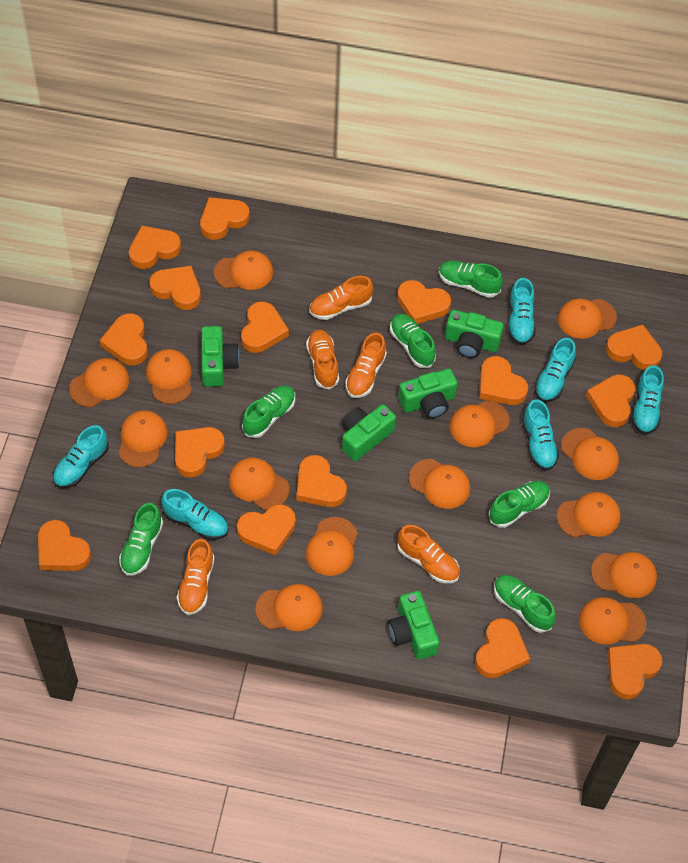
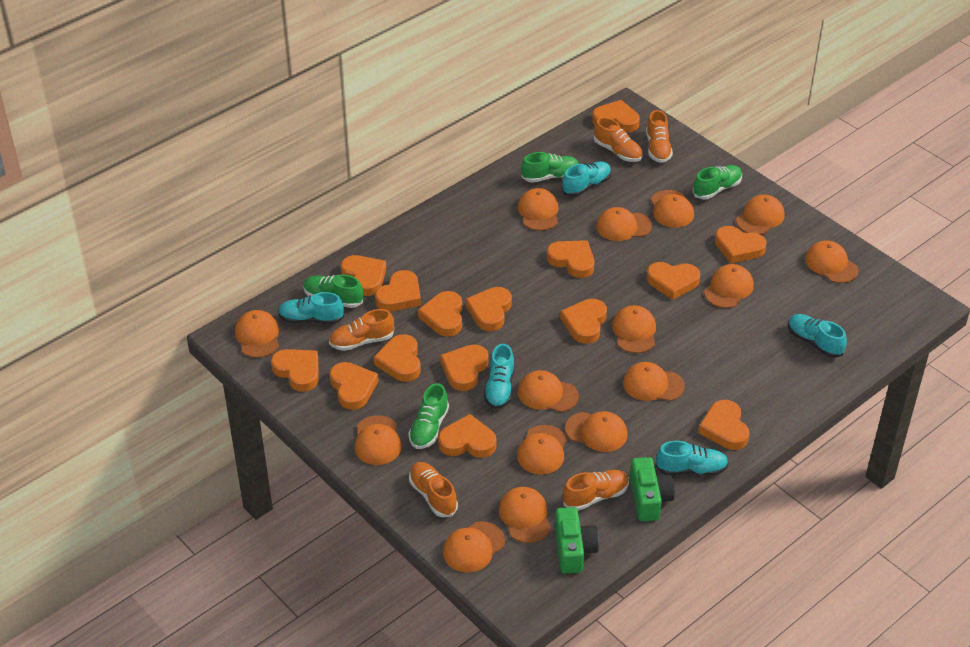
green camera: [201,326,240,387] [342,404,396,461] [388,591,439,660] [398,369,458,419] [445,310,504,358] = 5 -> [555,507,599,574] [630,457,675,521] = 2
green shoe: [119,503,163,576] [242,385,295,438] [390,313,436,368] [439,261,503,298] [489,481,550,528] [494,575,556,633] = 6 -> [303,274,363,308] [408,383,449,449] [521,152,579,183] [692,165,742,199] = 4
orange cap: [69,358,129,407] [118,410,168,467] [146,349,192,404] [214,251,273,290] [229,458,289,510] [255,584,323,631] [306,517,358,576] [409,459,470,509] [449,400,510,447] [557,492,621,538] [558,298,617,339] [561,428,619,480] [579,597,647,645] [591,552,657,598] = 14 -> [235,310,279,358] [354,415,402,465] [443,521,505,573] [499,487,551,543] [517,370,579,412] [517,425,567,475] [518,188,558,231] [565,411,628,452] [596,207,652,241] [612,305,656,353] [623,362,685,401] [651,190,694,228] [704,264,754,308] [736,195,785,235] [805,241,859,283] = 15
turquoise shoe: [53,425,109,488] [161,489,229,540] [508,278,535,345] [522,399,559,471] [534,338,576,402] [631,365,664,434] = 6 -> [278,292,344,324] [484,344,515,409] [562,161,611,197] [656,441,729,476] [788,314,847,358] = 5

